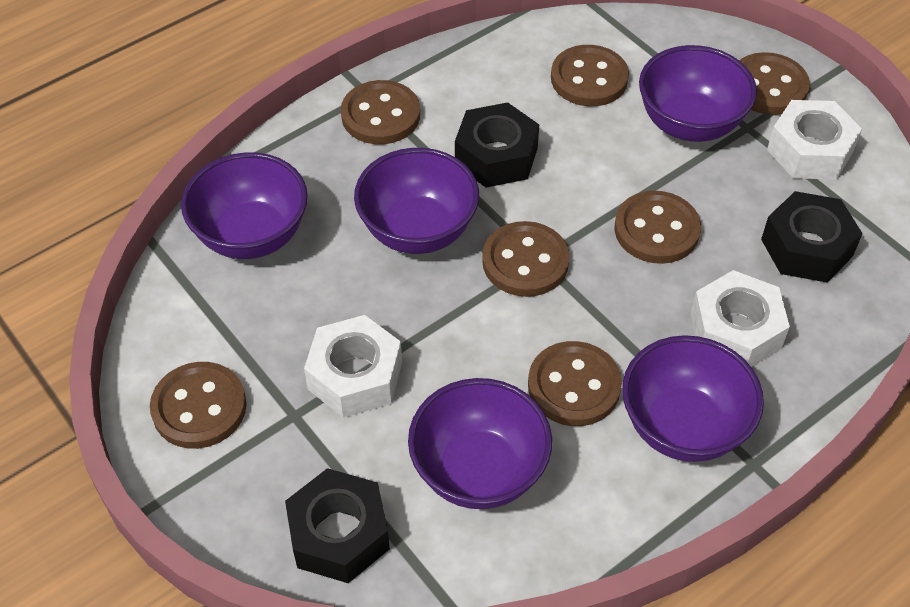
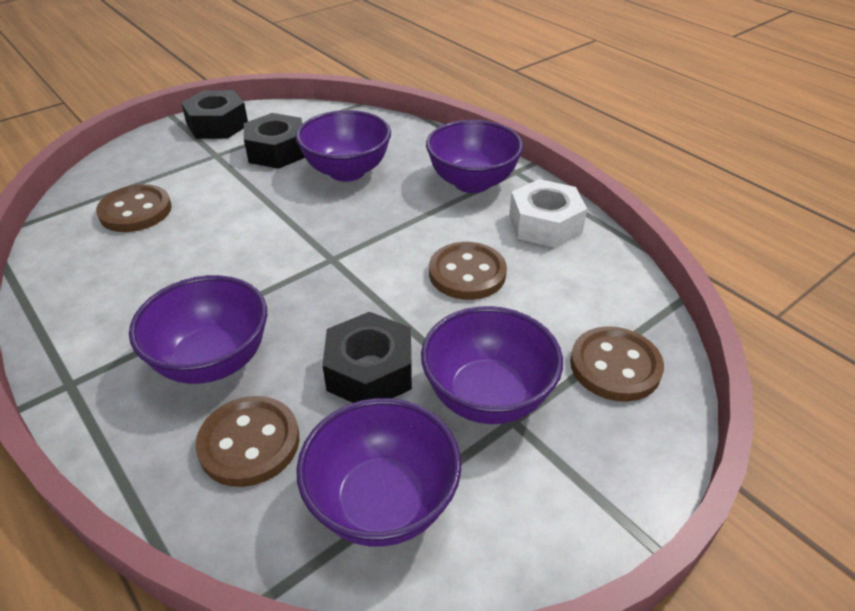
brown button: [150,362,246,449] [341,80,420,144] [482,221,570,297] [528,341,622,426] [551,45,629,106] [615,191,701,264] [739,52,810,115] = 7 -> [96,184,172,232] [195,396,299,487] [429,242,507,300] [570,326,664,402] = 4
white nut: [304,315,402,418] [691,270,790,367] [767,100,862,180] = 3 -> [509,179,587,248] = 1

